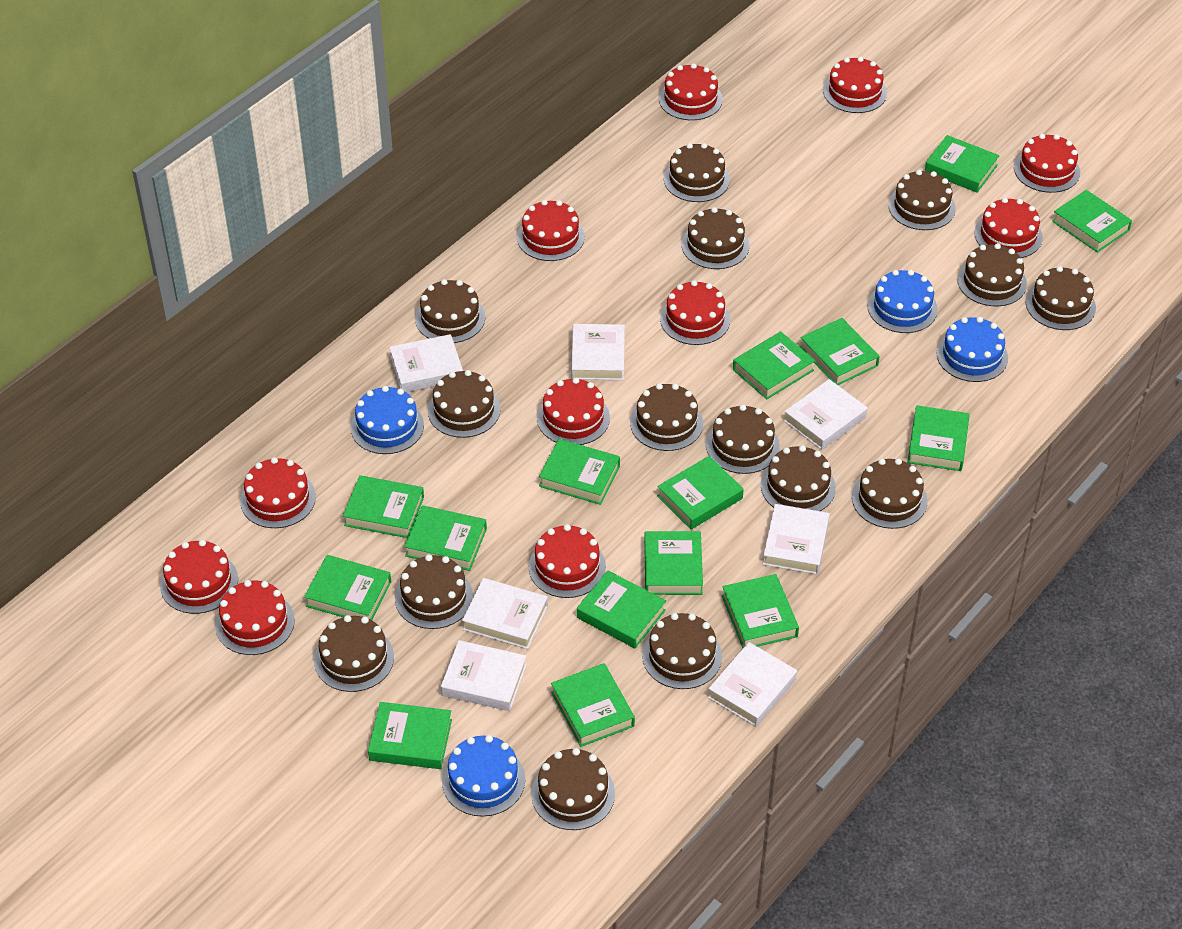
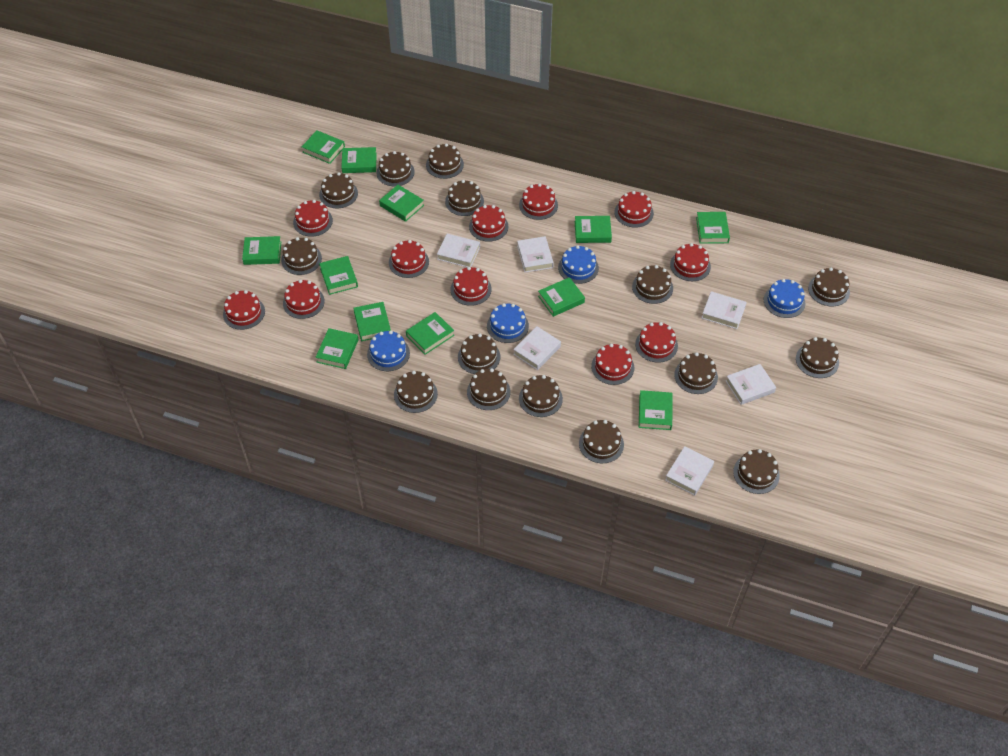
green book: [304,555,391,620] [343,475,424,538] [368,702,452,769] [404,505,487,571] [539,439,620,505] [551,663,635,747] [577,571,666,648] [644,531,703,595] [657,456,744,529] [722,574,799,648] [733,331,815,399] [800,318,880,385] [907,405,970,471] [925,135,1000,193] [1052,190,1132,253] = 15 -> [242,236,281,265] [302,130,345,164] [315,328,359,369] [319,256,358,295] [341,147,377,173] [353,302,391,341] [379,185,424,222] [406,312,454,355] [538,277,585,317] [575,216,612,243] [639,390,673,430] [696,212,730,244] = 12
white book: [389,334,463,392] [441,640,527,711] [462,578,548,649] [571,324,625,380] [708,642,797,727] [763,504,830,574] [784,379,868,450] = 7 -> [437,234,480,267] [513,326,561,370] [517,236,554,272] [665,446,714,496] [702,291,747,329] [726,364,776,405] = 6

